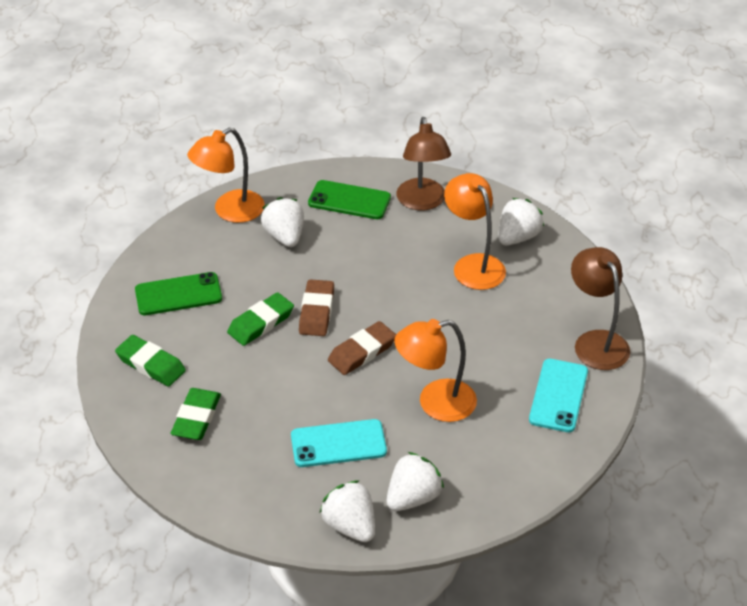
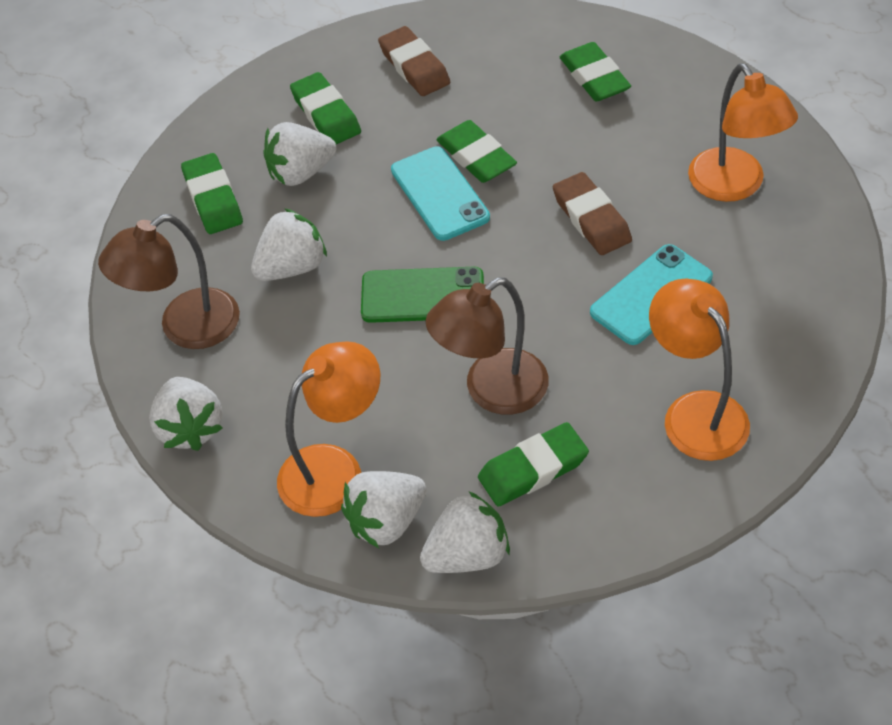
green eraser: [115,335,186,386] [171,388,221,440] [227,292,294,346] = 3 -> [181,153,243,234] [290,72,361,144] [436,120,517,183] [478,422,589,507] [560,42,631,102] = 5
green phone: [135,272,222,315] [308,180,391,219] = 2 -> [361,267,484,323] = 1
white strawberry: [261,197,304,247] [320,480,375,542] [386,452,444,511] [498,198,544,245] = 4 -> [149,377,223,451] [251,208,327,281] [264,122,336,186] [341,471,426,548] [420,491,510,573] = 5

